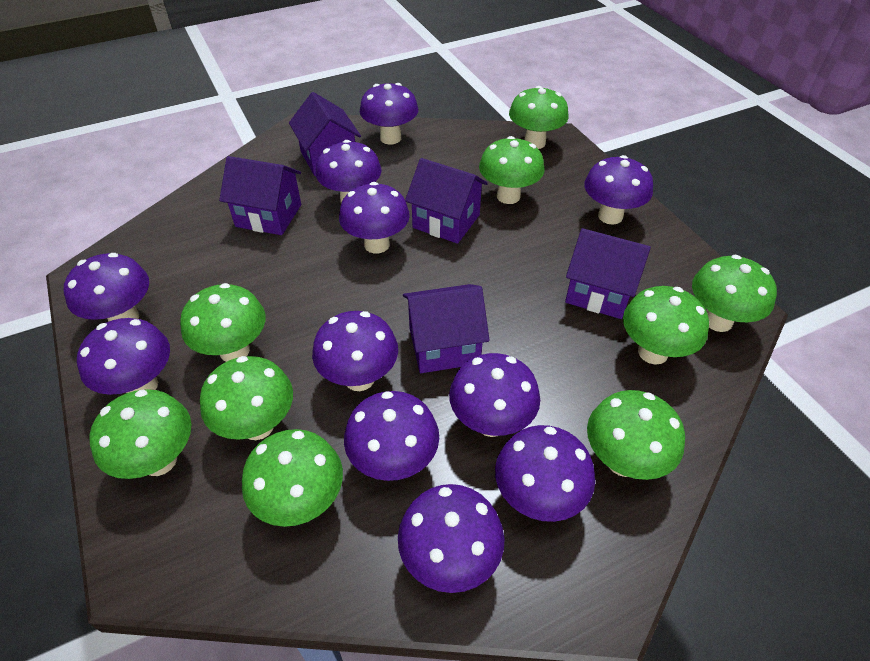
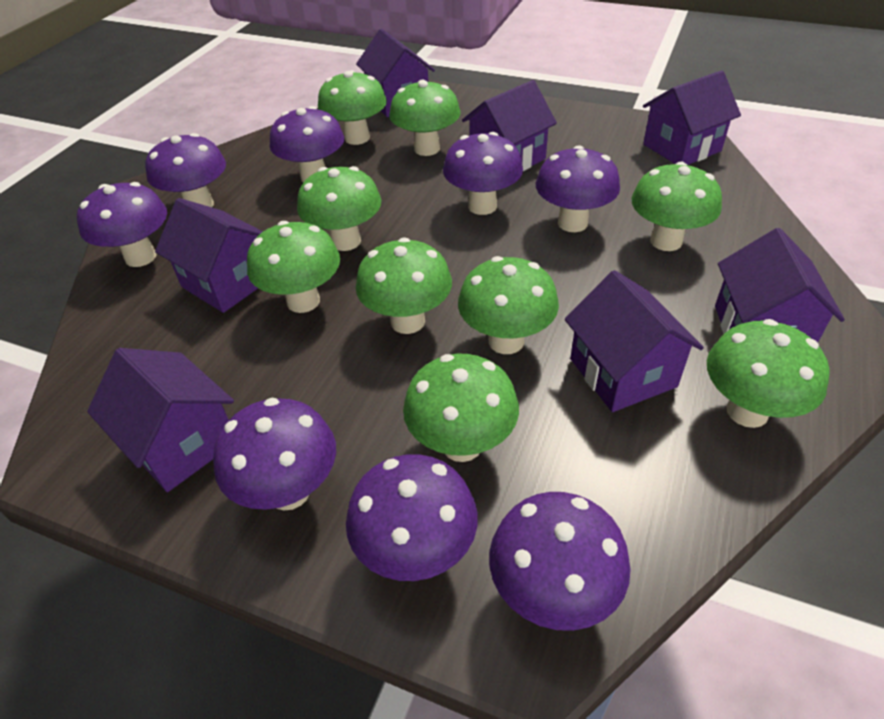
purple house: [219,156,301,235] [289,92,361,176] [403,284,490,373] [405,158,488,244] [565,228,651,319] = 5 -> [87,348,234,492] [155,198,263,313] [356,29,435,117] [462,80,557,171] [565,270,704,412] [643,70,741,165] [715,228,845,342] = 7
purple mushroom: [64,253,149,321] [77,318,170,395] [312,311,398,391] [316,140,382,203] [339,182,410,254] [344,391,439,481] [360,83,418,145] [398,484,505,593] [449,353,540,437] [495,425,595,522] [584,155,653,225] = 11 -> [77,182,167,267] [145,133,226,207] [213,398,336,511] [270,106,344,183] [346,454,478,581] [443,132,523,215] [489,492,631,631] [536,145,620,232] = 8

